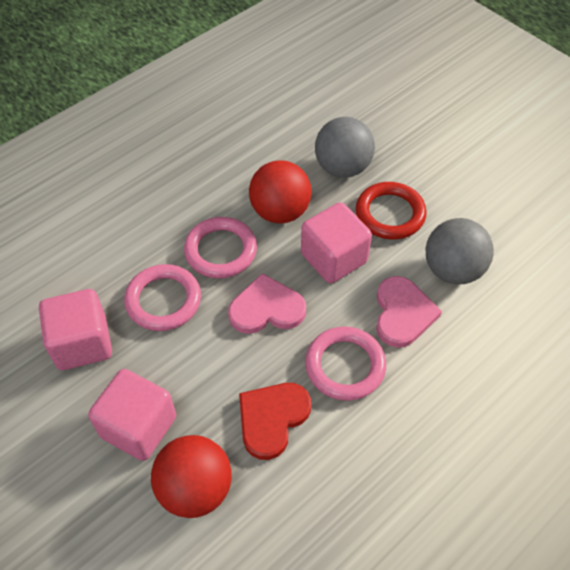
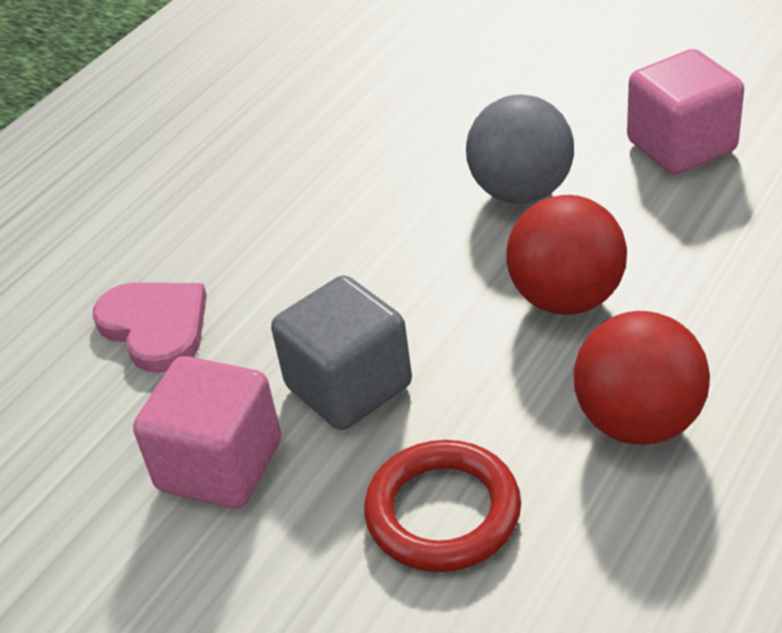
grey ball: [315,117,375,178] [426,218,494,284] = 2 -> [466,95,574,203] = 1
grey cube: none = 0 -> [271,275,412,430] = 1
pink cube: [39,289,112,370] [88,369,176,461] [301,202,372,283] = 3 -> [133,356,281,509] [627,49,744,175] = 2
pink heart: [228,273,306,334] [376,276,442,348] = 2 -> [93,283,207,373] = 1
pink ring: [124,264,201,331] [184,217,257,278] [305,326,386,401] = 3 -> none = 0
red heart: [239,383,311,460] = 1 -> none = 0

